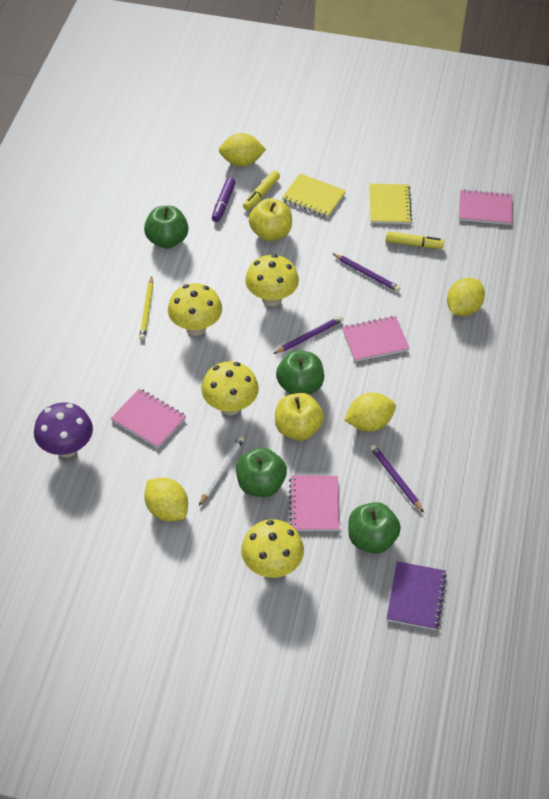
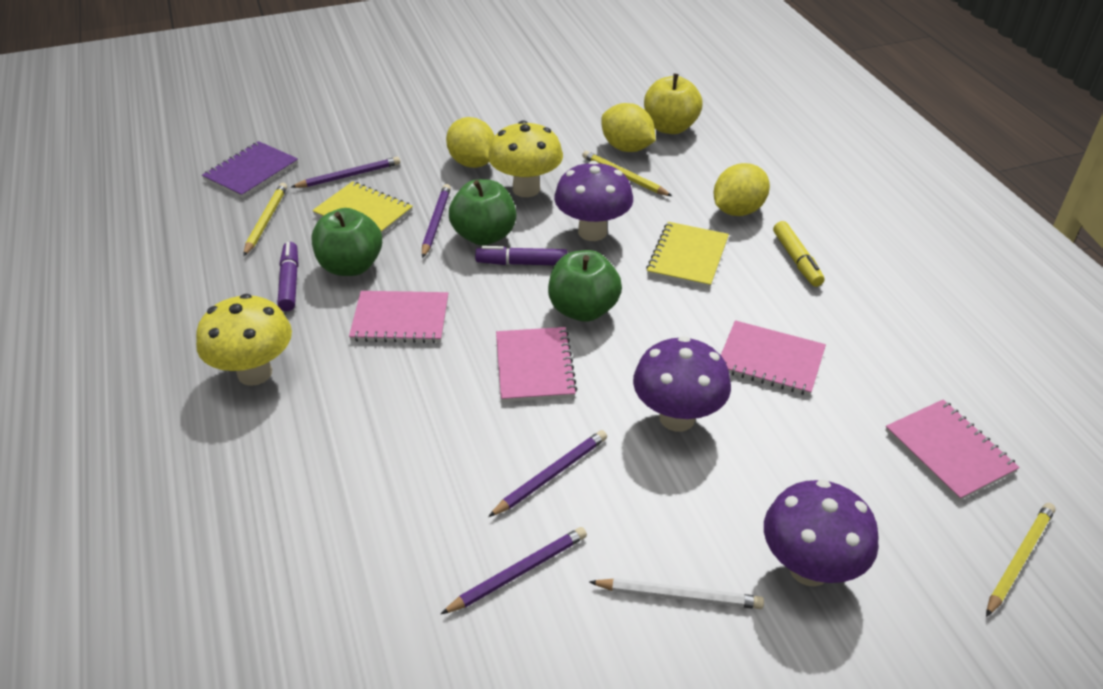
green apple: [144,206,188,249] [236,448,287,497] [276,350,324,394] [348,502,401,554] = 4 -> [312,208,382,276] [449,179,516,246] [548,250,622,322] = 3
purple marker: [212,177,236,222] = 1 -> [277,242,299,311] [475,246,567,265] = 2
purple mushroom: [34,402,93,458] = 1 -> [554,161,633,241] [633,336,731,432] [764,480,879,587] = 3
purple pencil: [273,316,343,354] [332,253,400,292] [370,445,424,513] = 3 -> [291,157,400,188] [422,184,451,258] [441,527,587,614] [488,430,607,517] = 4
yellow apple: [249,198,292,241] [275,393,324,441] = 2 -> [644,74,703,134] = 1
yellow lemon: [144,478,188,521] [219,133,266,166] [344,393,396,432] [447,278,485,316] = 4 -> [446,117,495,168] [601,103,656,152] [714,163,770,216] = 3
yellow marker: [243,170,280,210] [386,231,444,249] = 2 -> [773,221,825,287] = 1
yellow mushroom: [168,283,222,336] [201,361,259,415] [241,519,304,578] [245,254,299,307] = 4 -> [196,294,292,386] [488,120,563,197] = 2
yellow pencil: [139,276,153,340] = 1 -> [243,183,287,256] [582,151,672,196] [986,503,1056,617] = 3

